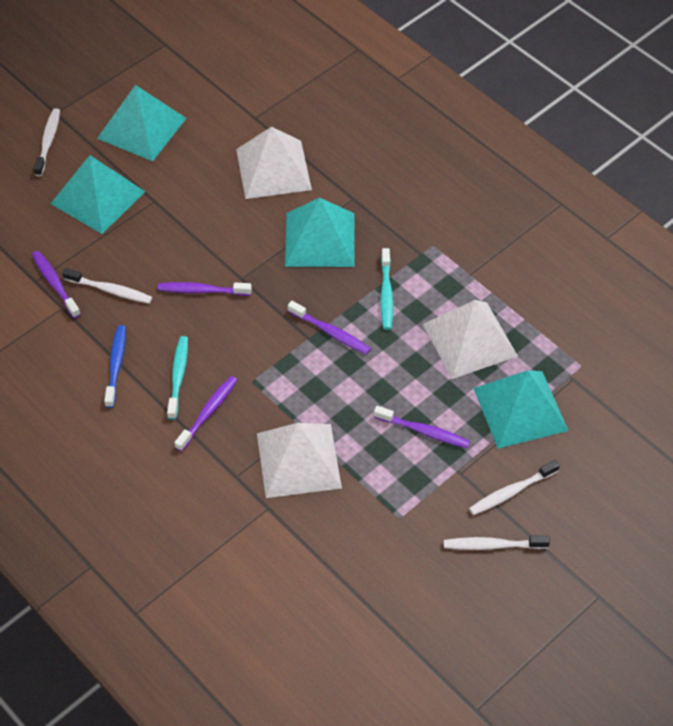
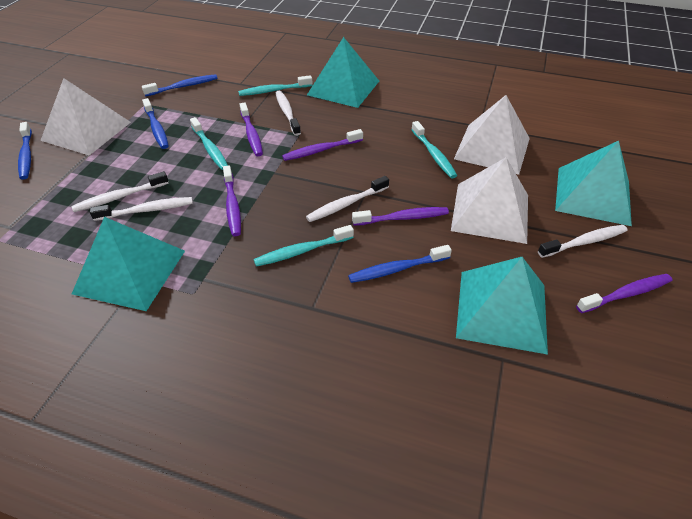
blue toothbrush: [104,325,126,408] = 1 -> [18,122,32,180] [142,74,218,96] [142,98,169,149] [348,245,452,283] = 4
turquoise toothbrush: [167,336,188,420] [380,248,394,330] = 2 -> [190,117,228,170] [238,75,313,96] [254,225,354,267] [411,121,457,178] = 4
white toothbrush: [33,108,60,177] [63,268,152,304] [444,536,550,550] [469,460,560,515] = 4 -> [71,171,169,212] [90,197,193,221] [276,91,301,136] [306,176,389,222] [538,225,628,258] = 5

